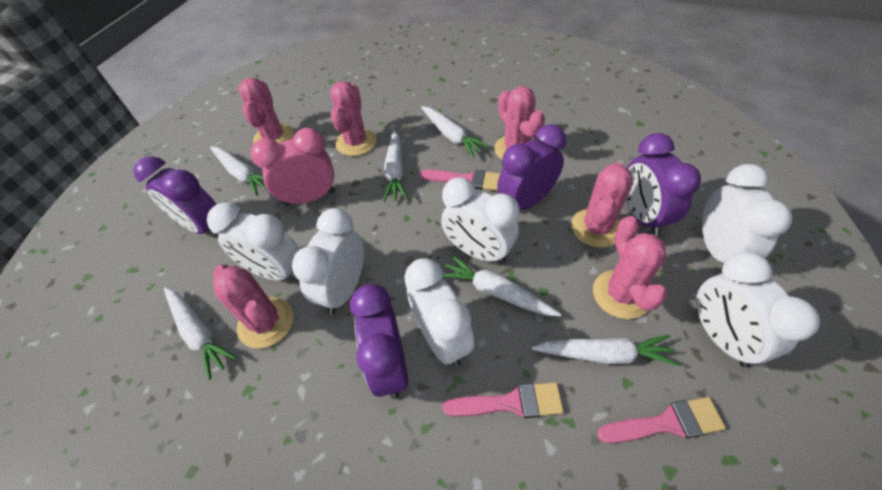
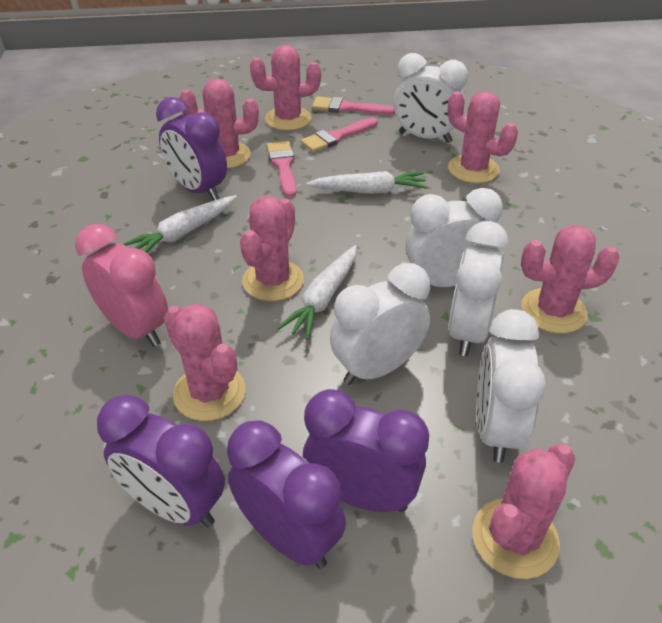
pink cactus: [213,265,293,348] [238,78,294,143] [330,81,377,156] [494,86,545,160] [571,162,633,248] [593,216,667,319] = 6 -> [164,304,246,421] [180,78,259,169] [240,196,304,301] [250,45,321,131] [448,91,518,183] [472,444,576,579] [521,225,620,334] = 7
white carrot: [164,287,237,380] [210,146,267,196] [383,130,408,202] [421,106,490,158] [443,255,561,316] [531,335,679,366] = 6 -> [123,195,237,253] [277,245,357,340] [306,171,428,194] = 3
white clock: [207,202,300,281] [292,208,364,315] [404,258,474,367] [441,177,520,264] [696,251,820,368] [702,164,792,263] = 6 -> [330,263,431,385] [394,53,468,143] [406,188,503,287] [448,221,508,356] [476,309,546,463] = 5

